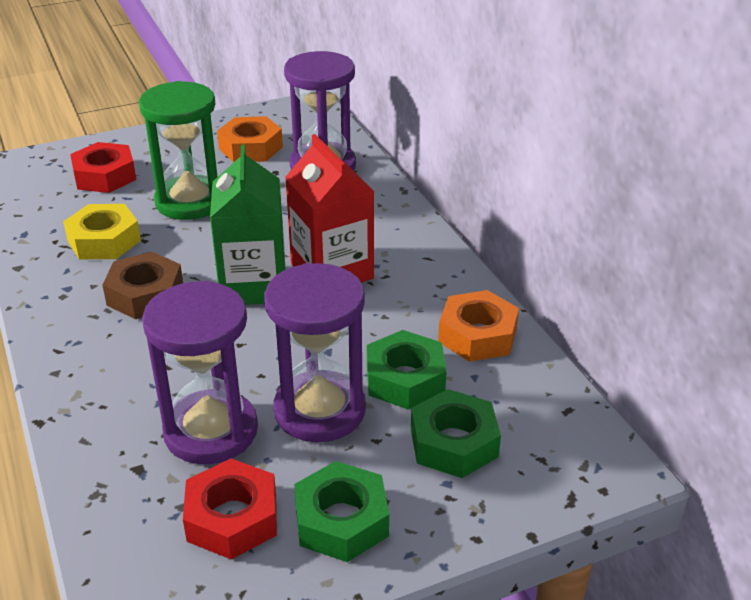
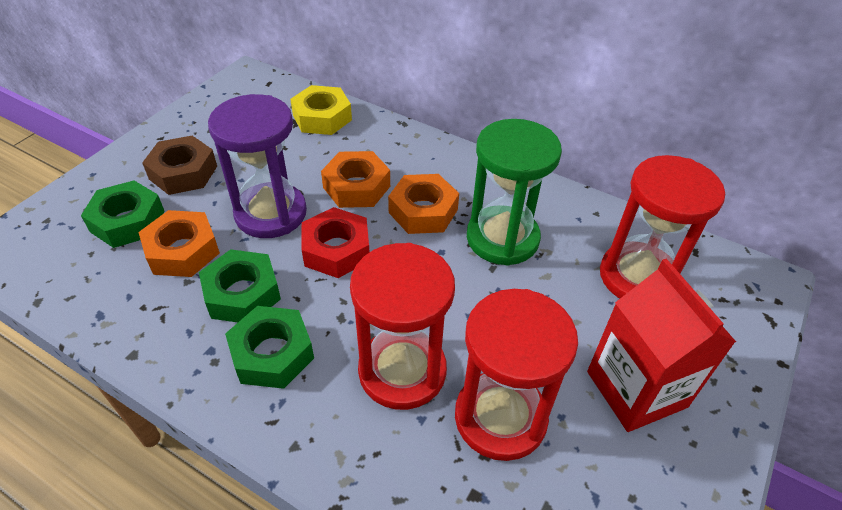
green carton: [210,145,285,305] = 1 -> none = 0
orange nut: [217,116,283,162] [438,290,519,362] = 2 -> [138,210,220,277] [321,151,390,208] [388,174,459,234] = 3
purple hourglass: [142,281,258,464] [264,263,366,442] [284,51,356,171] = 3 -> [208,94,307,238] = 1
red hourglass: none = 0 -> [350,243,455,410] [455,289,578,461] [600,155,725,298] = 3
red nut: [70,142,136,193] [183,459,277,560] = 2 -> [302,207,370,278] = 1

